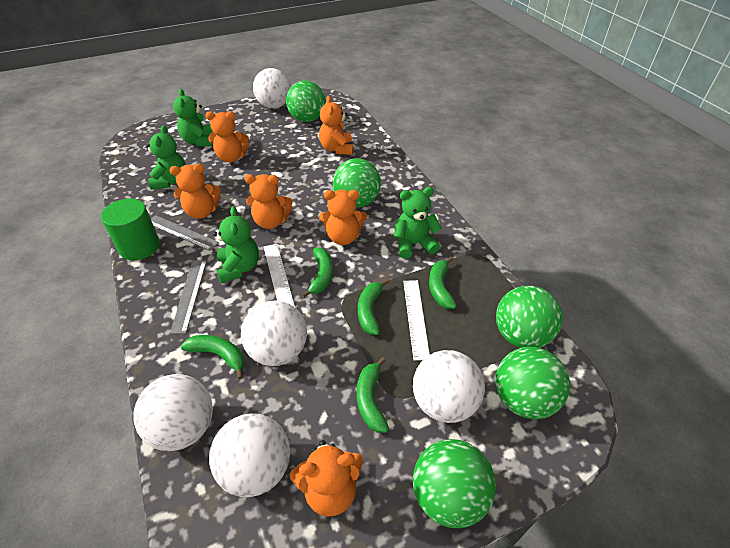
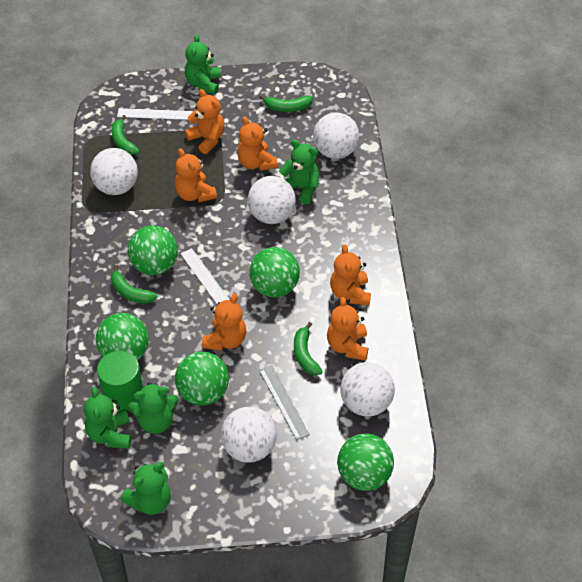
green banana: [181,335,245,379] [301,247,333,298] [357,357,389,433] [358,279,389,335] [429,257,456,309] = 5 -> [111,265,158,304] [112,115,140,155] [259,95,313,112] [294,322,323,375] = 4
green teddy bear: [146,125,186,190] [173,89,213,146] [213,206,259,283] [394,187,442,259] = 4 -> [84,387,131,449] [121,462,171,515] [128,382,178,434] [185,34,221,95] [279,140,319,204] = 5
grey ruler: [151,215,219,251] [170,260,207,334] = 2 -> [259,365,310,440] = 1

